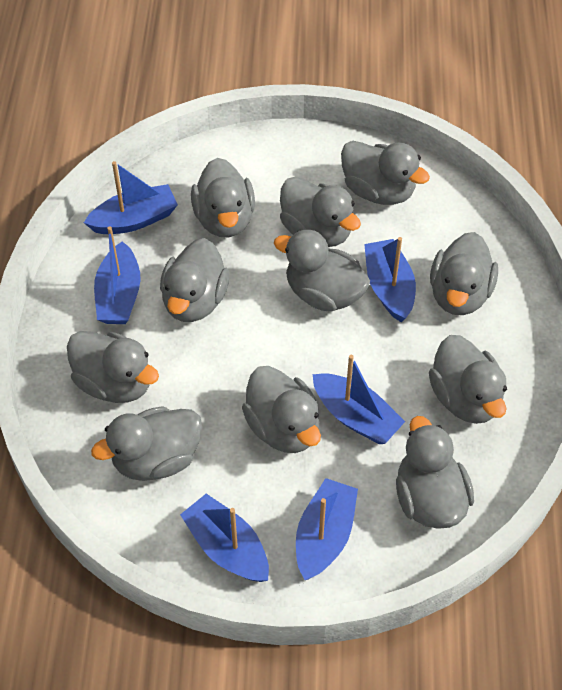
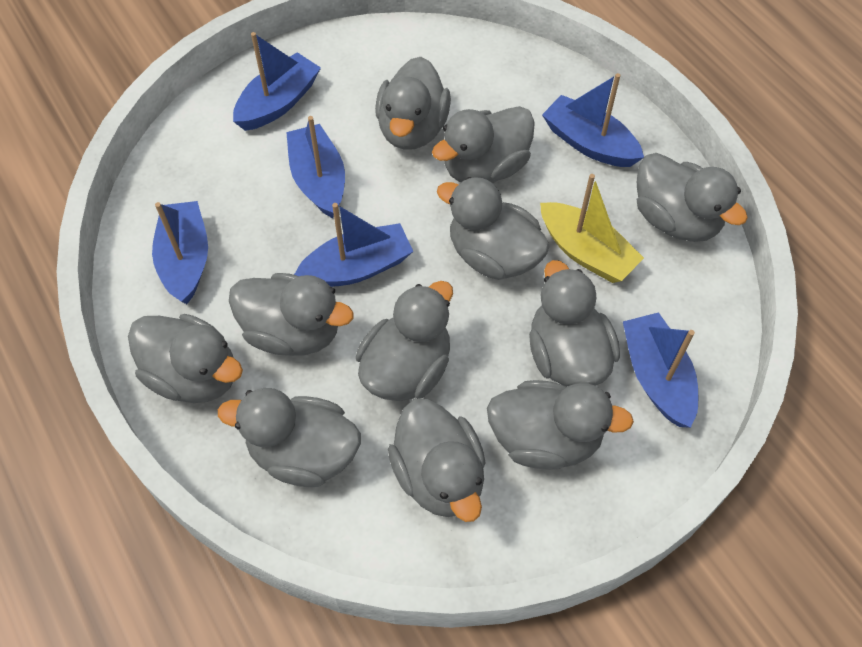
yellow boat: none = 0 -> [540,174,644,283] = 1

